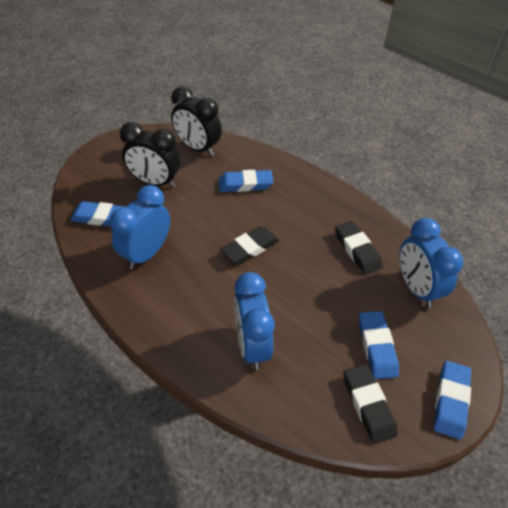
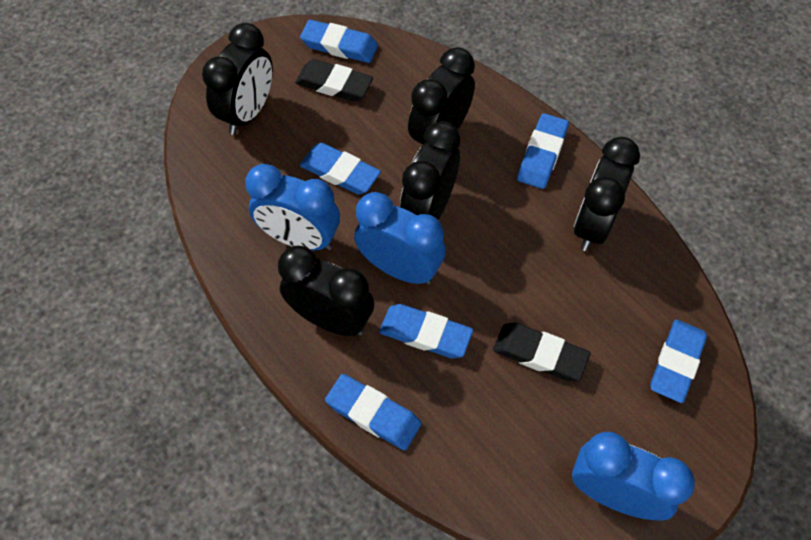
black clock: [120,122,180,188] [171,86,222,156] = 2 -> [202,23,273,135] [278,246,374,336] [400,121,460,220] [408,47,475,145] [574,137,640,251] = 5
black eraser: [220,226,279,265] [335,221,383,274] [343,364,398,444] = 3 -> [295,59,373,102] [493,323,590,381] = 2
blue eraser: [70,201,126,226] [219,170,273,192] [359,311,399,379] [434,361,471,439] = 4 -> [300,20,378,63] [300,143,381,195] [325,374,422,450] [379,304,473,358] [517,113,569,189] [650,320,707,403] = 6

